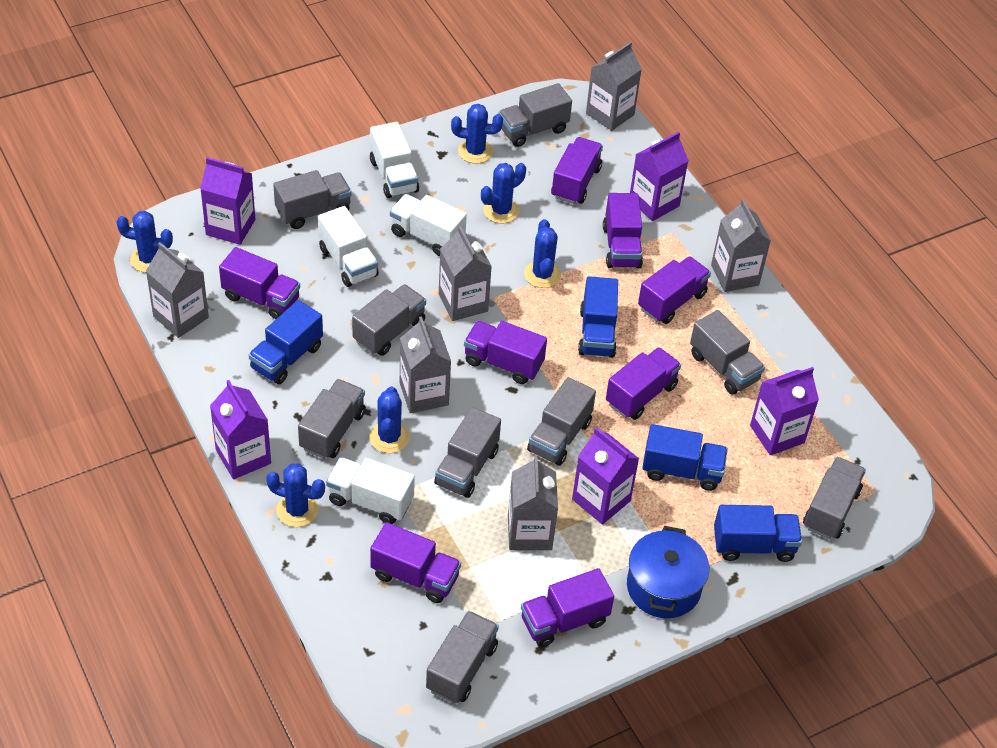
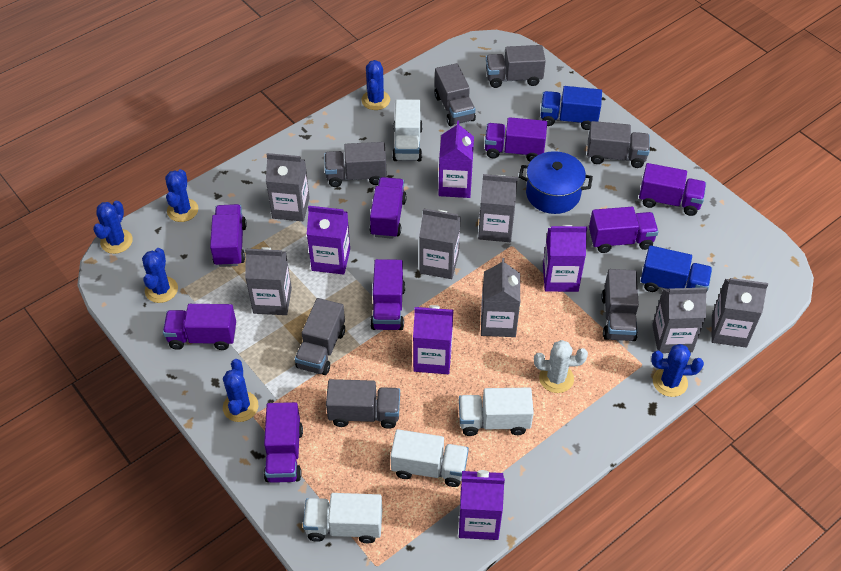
blue truck: [249,300,323,384] [578,276,618,358] [642,424,728,491] [714,505,802,562] = 4 -> [540,86,602,130] [640,245,712,292] = 2
grey carton: [146,242,209,338] [400,316,451,413] [439,226,492,321] [508,455,558,550] [586,42,642,131] [711,199,771,292] = 6 -> [245,247,292,315] [266,153,310,221] [419,208,461,279] [478,174,518,242] [481,258,520,337] [652,287,708,353] [711,278,768,348] = 7
grey truck: [273,170,352,229] [298,379,366,459] [352,284,426,356] [426,611,499,703] [434,407,501,498] [498,83,572,147] [527,377,596,466] [690,310,765,394] [803,457,866,539] = 9 -> [295,298,345,375] [324,142,387,187] [326,379,400,429] [434,63,476,126] [486,45,546,88] [587,121,650,168] [601,269,639,341] = 7
white cactus: none = 0 -> [534,340,588,393] = 1

